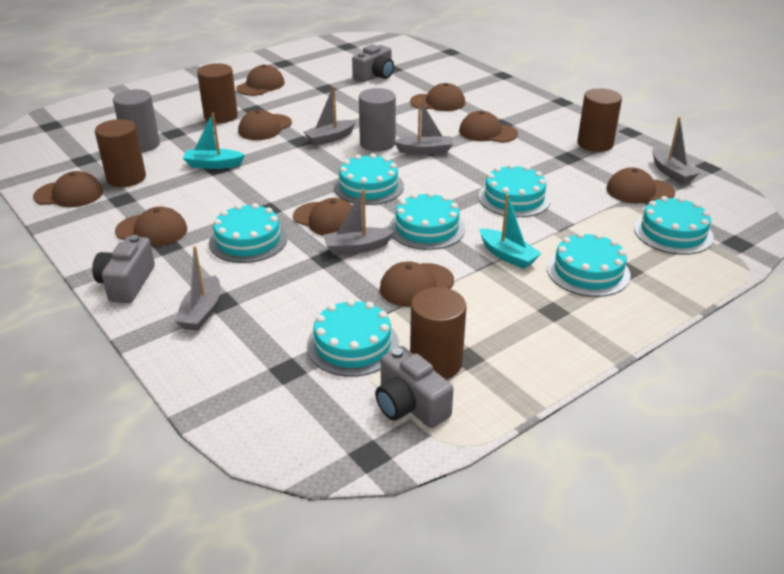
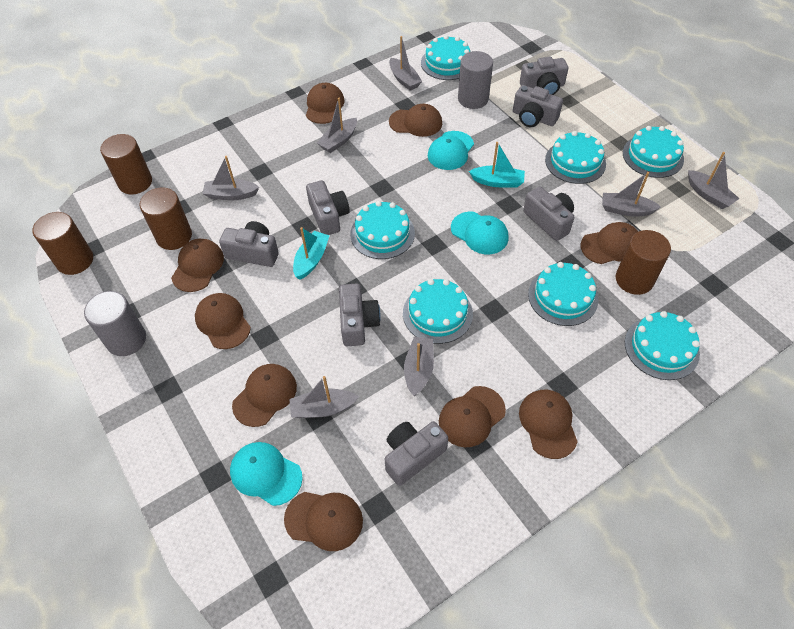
grey boat: [175,246,220,331] [304,86,356,146] [323,189,394,255] [394,100,453,155] [652,117,700,184] = 5 -> [202,156,259,200] [289,376,359,418] [317,98,357,153] [389,36,422,91] [404,337,434,396] [602,172,661,216] [688,152,739,209] = 7
grey camera: [92,235,155,303] [352,44,394,82] [375,346,453,428] = 3 -> [219,221,279,267] [306,180,350,235] [339,283,381,346] [385,421,448,486] [513,85,563,127] [520,57,569,95] [523,186,574,241] = 7
turquoise cap: none = 0 -> [230,442,303,506] [428,131,474,170] [451,212,509,254] = 3

